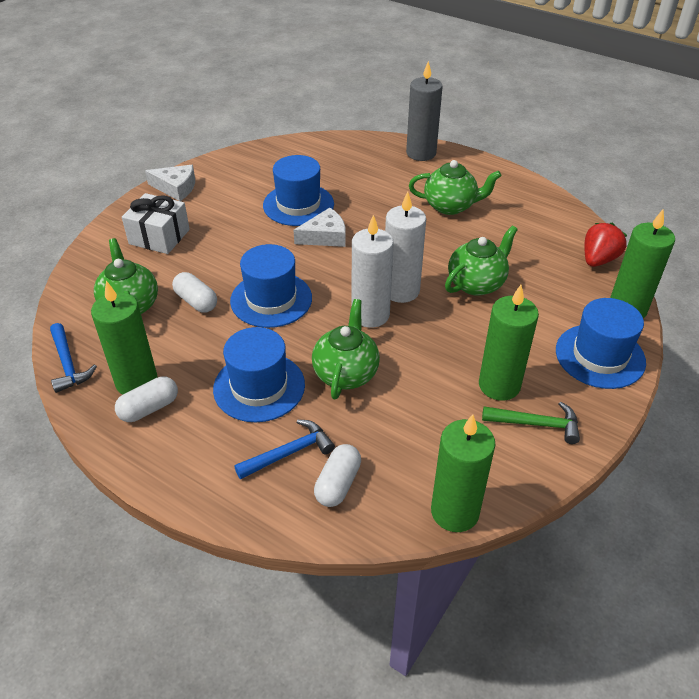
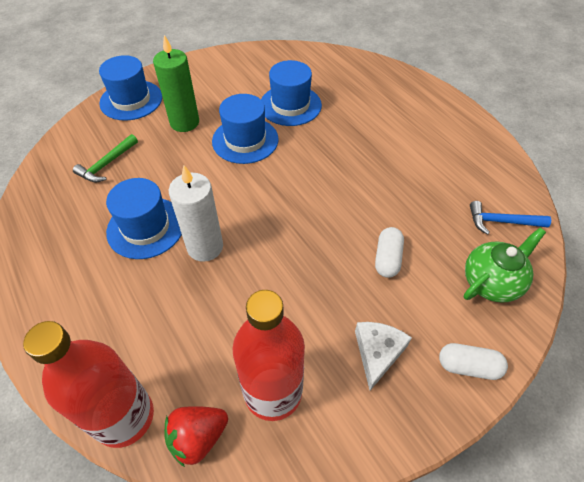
blue hammer: [50,323,97,393] [234,420,335,479] = 2 -> [470,201,551,235] = 1
green candle: [91,281,158,394] [431,414,495,532] [479,285,539,401] [610,209,675,318] = 4 -> [153,35,199,132] = 1
green teapot: [94,238,158,314] [312,299,380,399] [409,160,501,215] [445,225,518,296] = 4 -> [463,228,546,303] = 1
grey candle: [406,61,443,161] = 1 -> none = 0
red bottle: none = 0 -> [23,321,154,448] [233,290,305,421] = 2
white candle: [352,215,394,328] [385,192,426,303] = 2 -> [169,165,223,262] = 1
white capsule: [115,376,178,422] [172,272,217,313] [314,444,361,507] = 3 -> [375,227,404,278] [439,343,508,380] = 2
white cheese: [145,165,195,201] [294,208,346,247] = 2 -> [355,322,412,391] = 1
white gift: [122,193,190,254] = 1 -> none = 0

